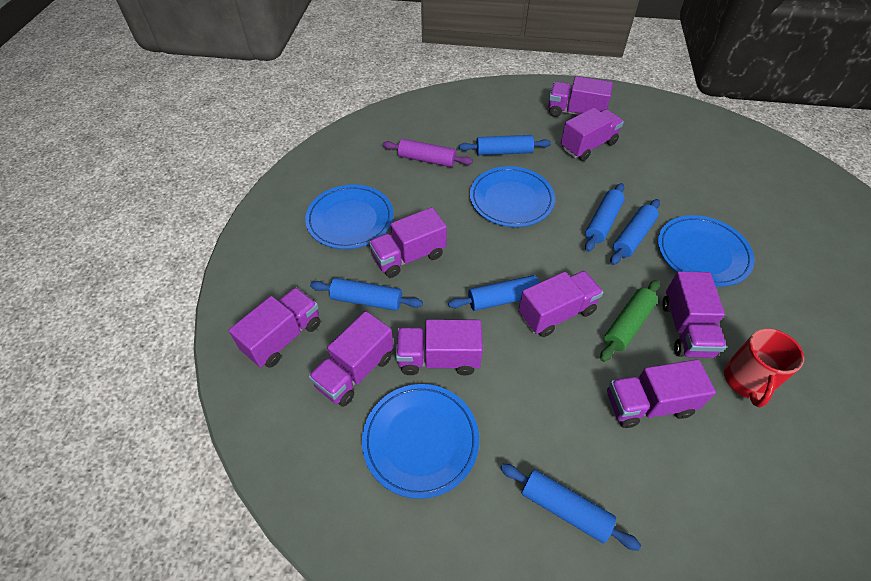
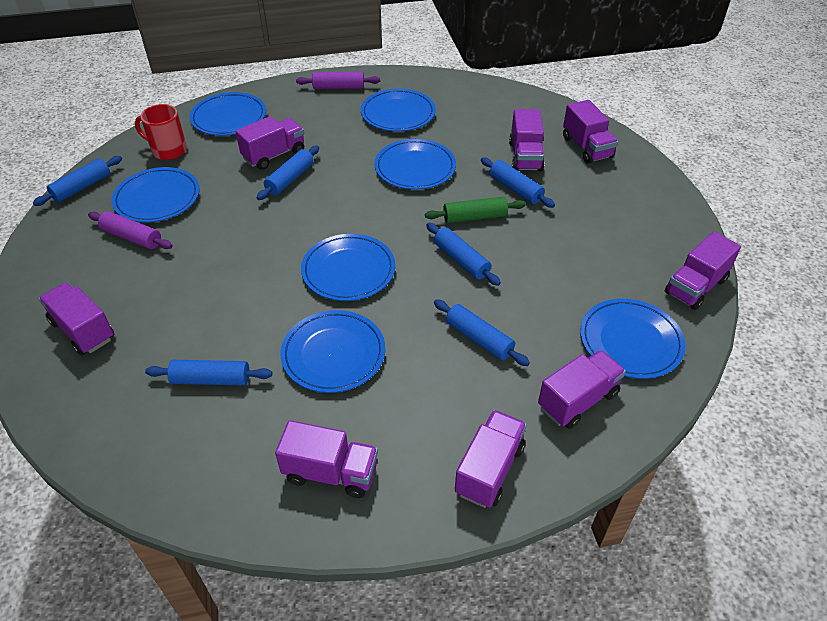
blue plate: [305,185,394,249] [362,384,479,499] [470,166,555,227] [658,215,755,287] = 4 -> [112,167,200,223] [189,92,266,136] [280,310,385,393] [301,234,395,301] [361,89,436,132] [374,139,456,190] [580,299,686,379] = 7
purple rolling pin: [382,139,473,167] = 1 -> [88,211,173,249] [296,72,380,89] = 2
purple truck: [229,287,321,368] [308,311,394,407] [369,207,447,278] [396,320,483,375] [518,271,603,337] [548,76,613,117] [561,108,624,161] [607,359,716,428] [662,271,726,358] = 9 -> [39,282,114,355] [236,116,304,170] [275,420,378,498] [455,410,527,508] [509,109,544,171] [538,350,626,429] [563,100,618,164] [665,231,741,310] = 8

